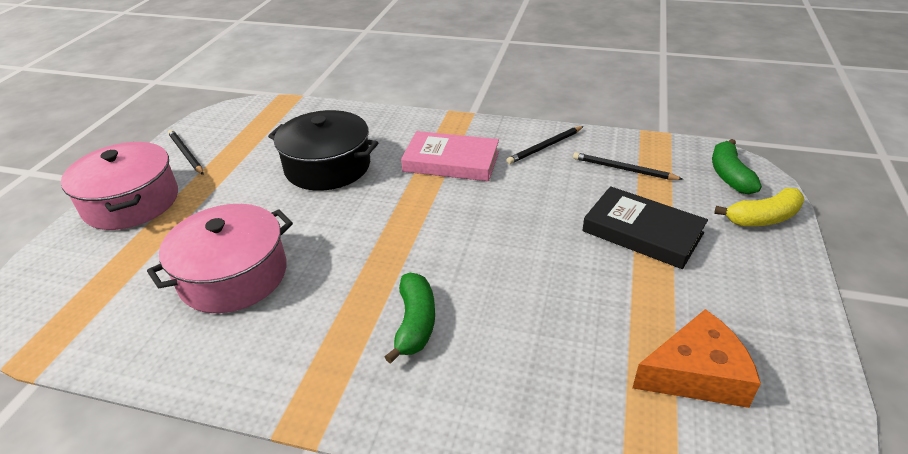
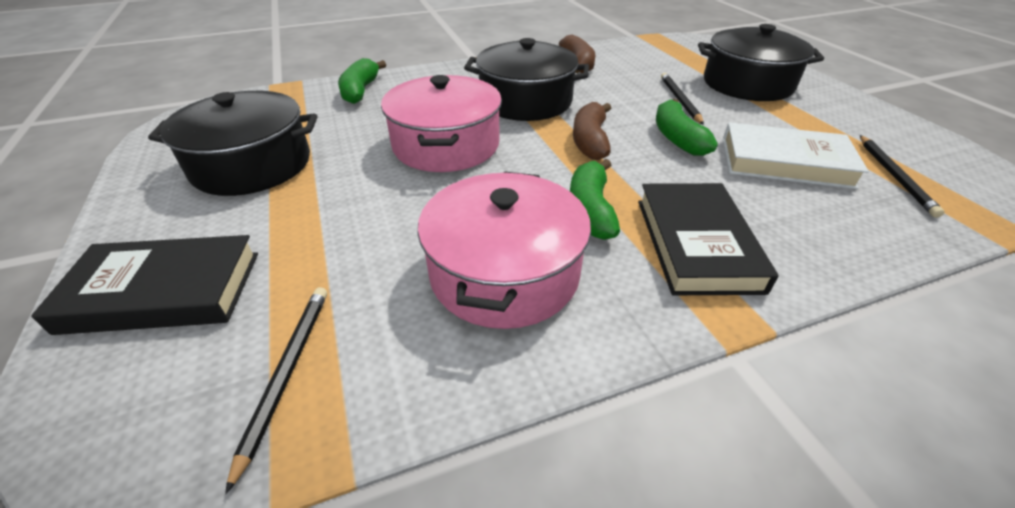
black book: [582,186,708,269] = 1 -> [31,235,258,335] [638,183,779,295] = 2
black pot: [268,110,378,191] = 1 -> [148,91,317,196] [464,38,589,121] [698,24,824,101] = 3
brown banana: none = 0 -> [559,35,595,73] [573,102,611,160] = 2
green banana: [385,273,435,364] [712,139,762,194] = 2 -> [338,58,386,104] [570,159,620,240] [656,99,718,156] = 3
orange cheese: [633,309,761,408] = 1 -> none = 0
pink book: [401,131,499,181] = 1 -> none = 0
white book: none = 0 -> [723,122,869,189] = 1
yellow banana: [714,188,805,226] = 1 -> none = 0

